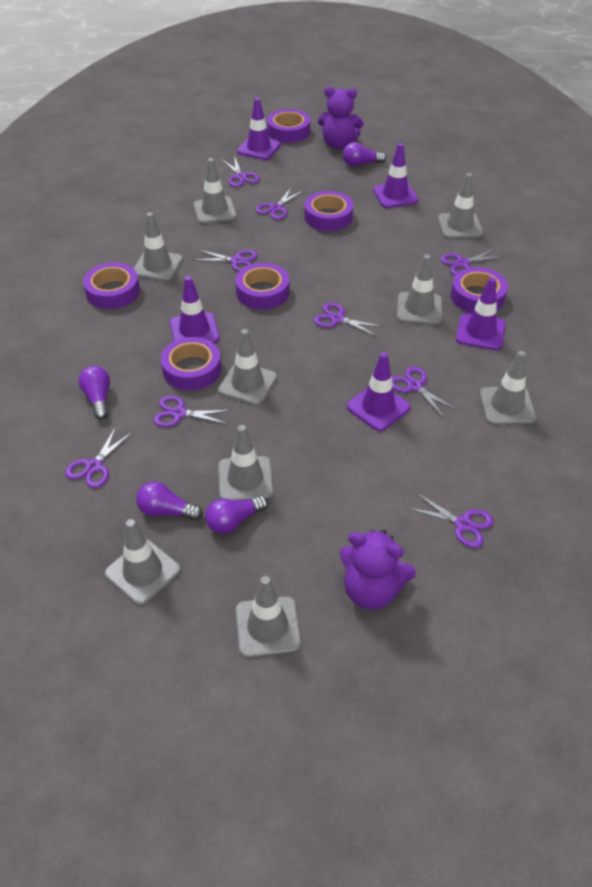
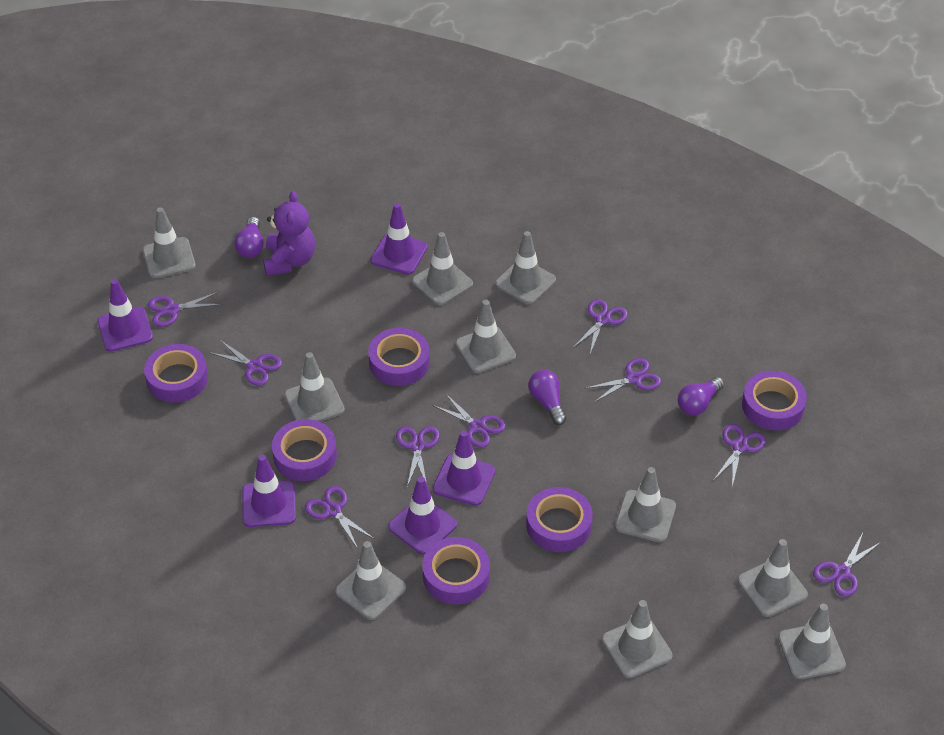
grey traffic cone: [105,519,181,605] [133,212,183,281] [193,158,237,224] [218,329,277,405] [218,425,274,500] [235,576,301,658] [397,254,442,325] [438,173,483,239] [479,351,536,425] = 9 -> [143,207,196,279] [284,352,345,422] [335,541,406,620] [412,232,473,306] [455,300,516,373] [495,231,556,305] [602,600,673,678] [615,467,676,542] [738,539,808,617] [778,604,846,679] = 10
purple light bulb: [79,366,110,420] [136,482,203,521] [205,495,268,534] [343,142,386,167] = 4 -> [234,217,264,258] [528,370,566,425] [678,377,724,416] = 3
purple teddy bear: [318,87,364,149] [340,530,416,610] = 2 -> [263,191,315,276] = 1

